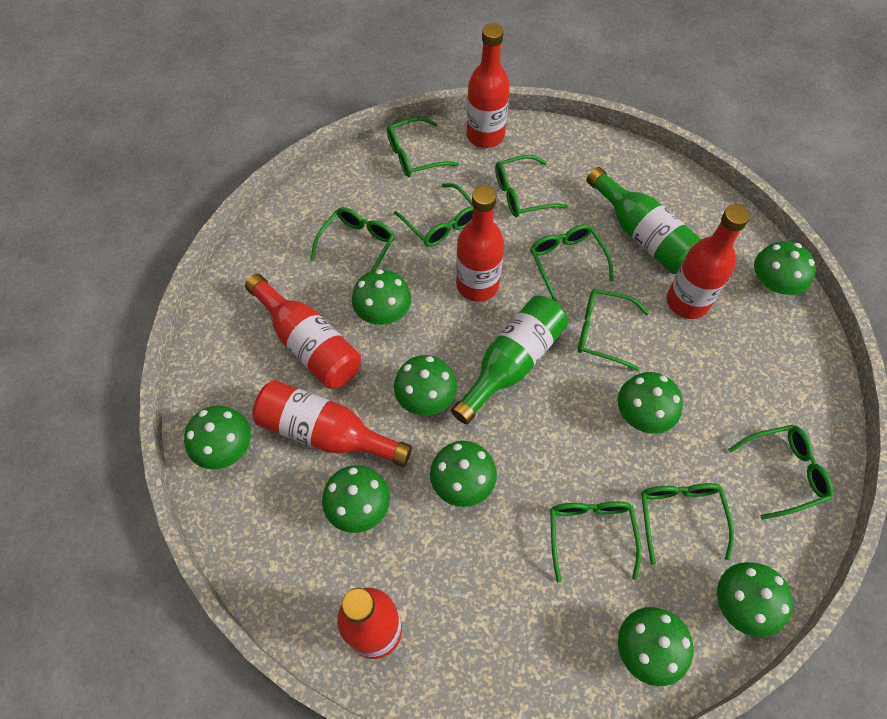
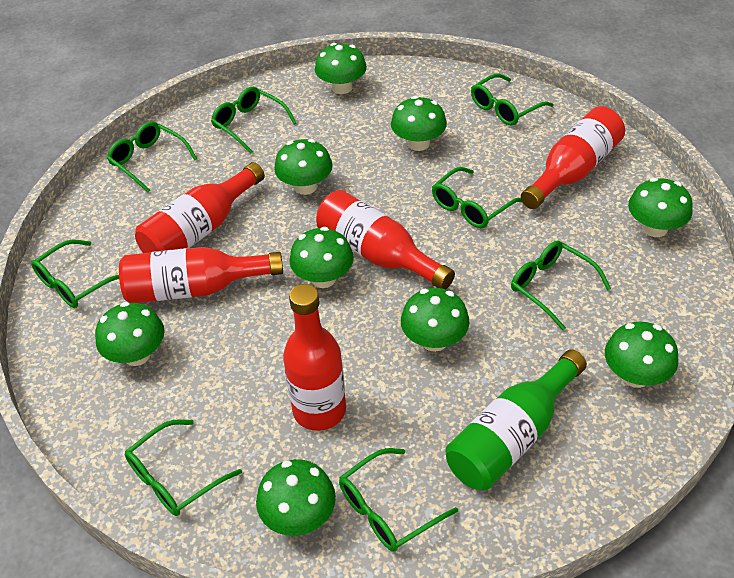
green bottle: [451,296,568,424] [586,167,702,274] = 2 -> [446,349,587,490] = 1
green glasses: [310,207,395,272] [387,117,459,177] [394,183,473,247] [495,155,568,217] [530,224,614,301] [550,501,641,583] [578,289,649,371] [641,483,734,565] [728,425,833,520] = 9 -> [31,239,119,308] [107,121,197,192] [125,419,242,516] [211,87,296,154] [339,448,458,552] [432,167,522,228] [471,74,554,126] [511,240,611,330] = 8
red bottle: [245,274,361,389] [253,380,412,467] [337,588,402,659] [456,186,504,302] [467,23,510,148] [667,205,750,319] = 6 -> [119,247,283,303] [135,162,265,253] [283,284,346,431] [316,190,455,289] [521,106,625,209] = 5

